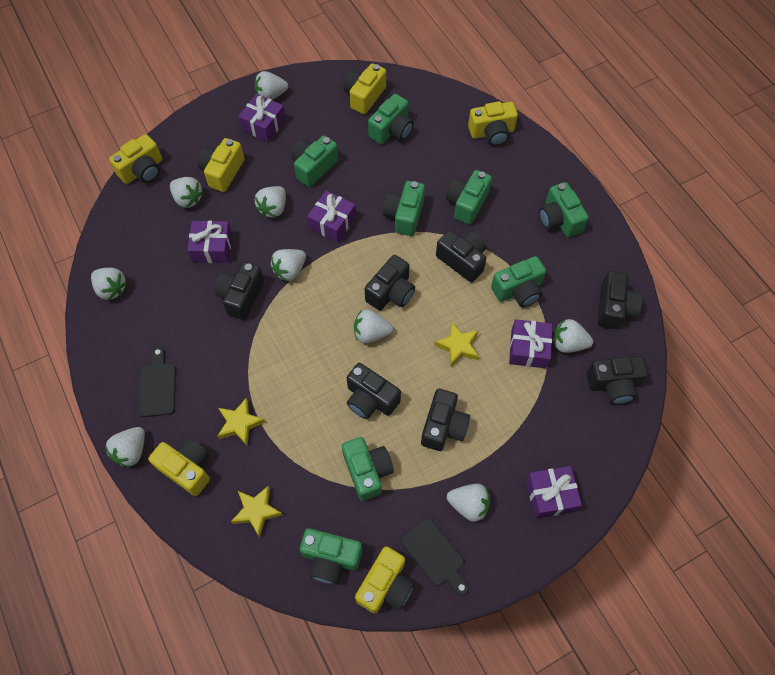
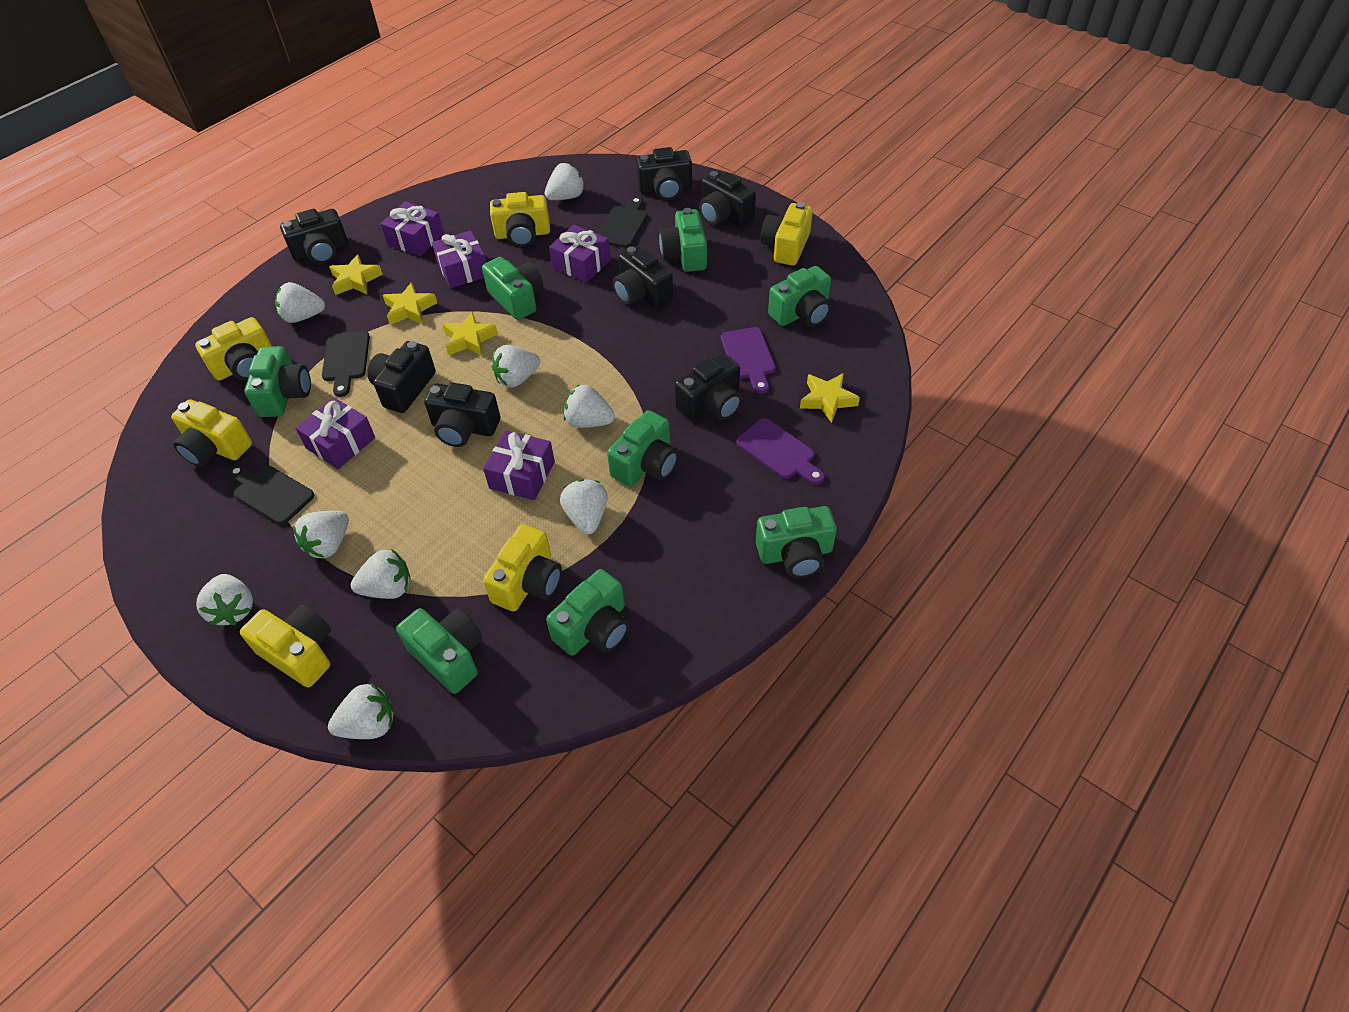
black cutting board: [138,346,176,417] [401,518,469,596] = 2 -> [228,465,314,525] [322,331,370,397] [598,196,647,248] = 3
purple cutting board: none = 0 -> [721,327,776,394] [736,418,825,485] = 2
yellow star: [217,398,265,446] [231,486,283,537] [434,322,479,366] = 3 -> [329,254,383,295] [383,282,437,325] [442,311,498,356] [800,373,860,423] = 4

